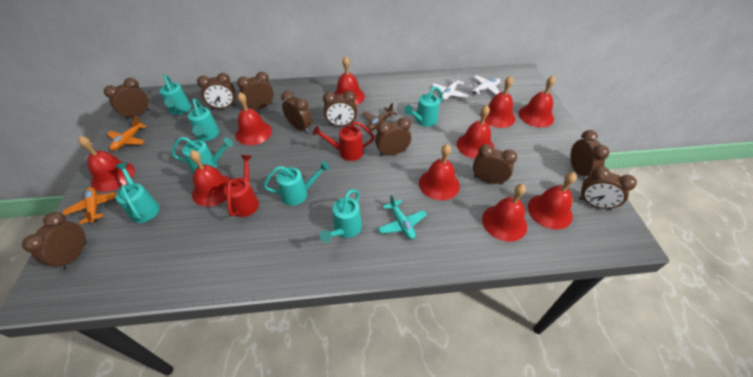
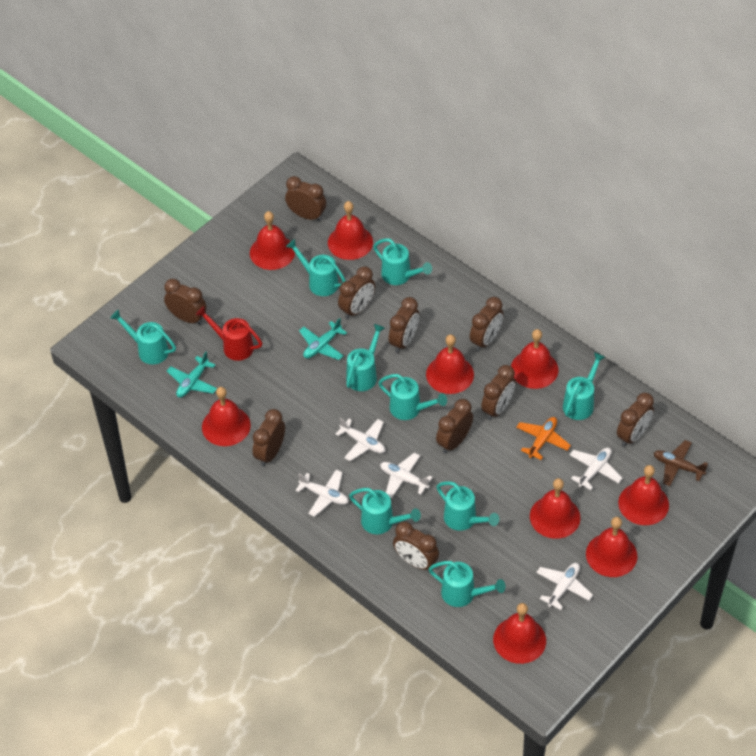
orange plane: [63,187,117,224] [107,116,147,151] = 2 -> [516,417,571,460] = 1
red bell: [78,136,135,192] [190,150,232,207] [235,92,272,145] [334,56,365,105] [419,144,460,200] [457,105,494,159] [480,76,515,128] [482,184,527,242] [519,75,555,127] [528,172,577,229] = 10 -> [202,387,251,446] [250,211,295,270] [328,201,373,260] [426,334,474,394] [493,603,546,664] [511,329,558,389] [530,478,580,539] [586,517,638,577] [618,465,669,525] = 9
red watering can: [223,155,259,217] [313,121,374,161] = 2 -> [196,306,262,361] = 1
turquoise plane: [378,194,427,240] = 1 -> [167,352,217,398] [299,318,347,360] = 2
turquoise watering can: [115,162,160,223] [160,74,191,115] [171,137,233,174] [188,99,220,141] [263,161,330,206] [320,189,362,243] [404,86,443,127] = 7 -> [110,309,176,365] [286,239,346,296] [346,324,385,391] [349,488,421,534] [373,238,432,285] [378,374,447,420] [429,561,505,607] [437,481,499,531] [563,352,605,420] = 9
white plane: [432,73,469,100] [469,75,501,95] = 2 -> [295,470,349,517] [336,418,385,461] [380,453,433,498] [536,563,593,610] [570,448,623,490] = 5

